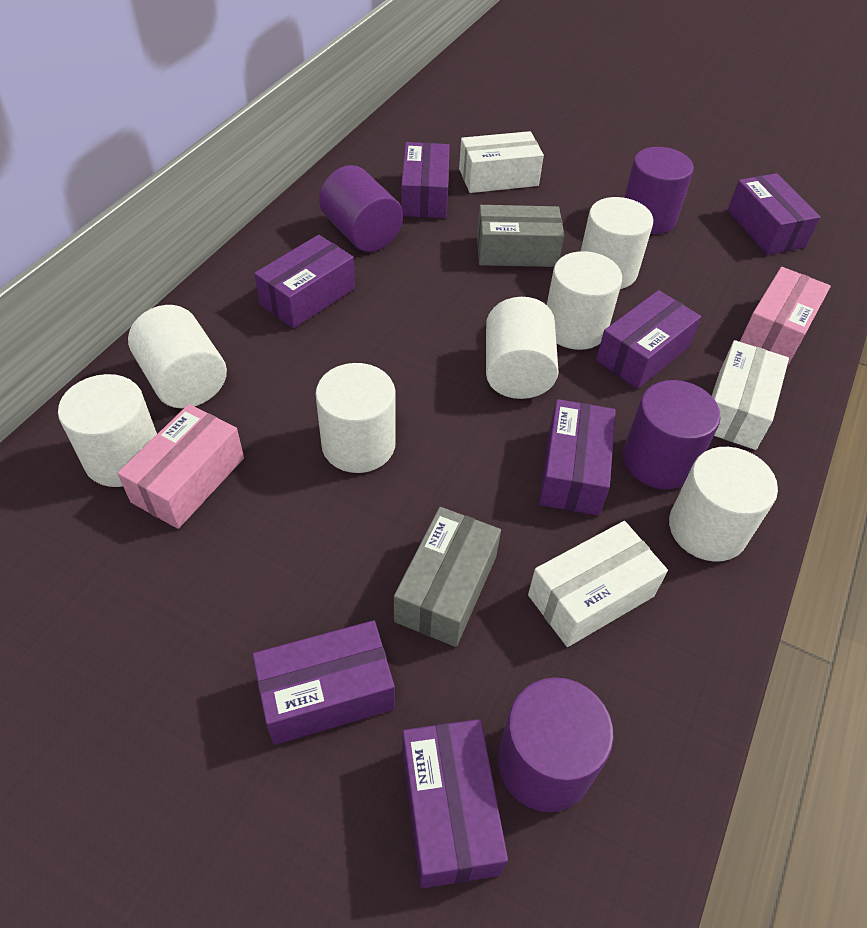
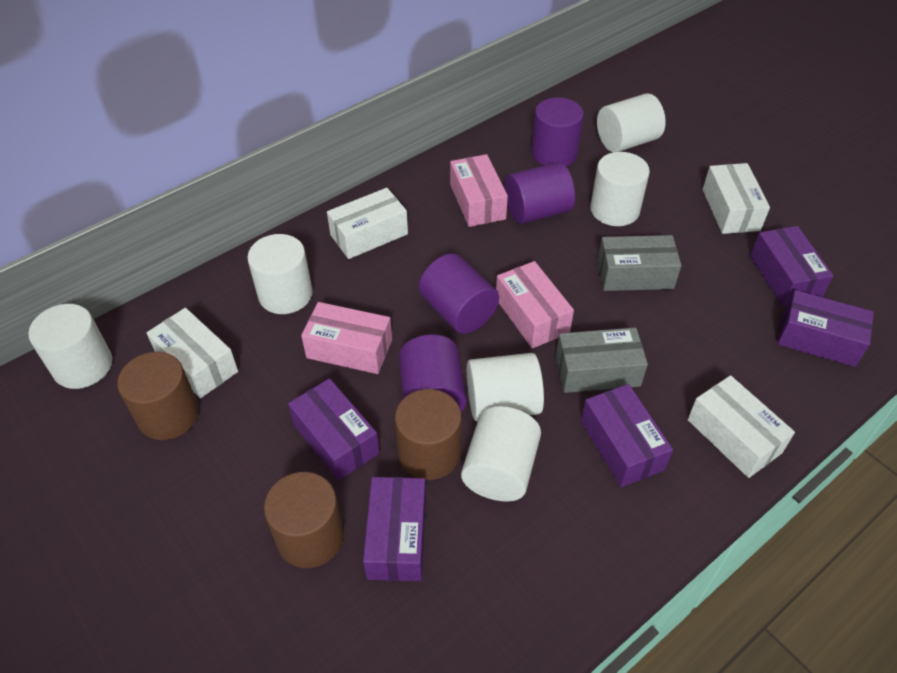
brown cylinder: none = 0 -> [117,352,199,440] [264,472,344,568] [395,389,462,480] = 3
pink box: [117,404,244,529] [740,267,831,364] = 2 -> [301,302,392,374] [450,154,508,227] [496,261,574,349] = 3
purple box: [253,620,395,745] [254,235,355,329] [401,142,450,218] [402,719,508,889] [539,399,616,516] [596,290,701,389] [727,173,820,255] = 7 -> [288,378,380,481] [363,477,426,581] [581,384,673,487] [750,226,834,306] [777,290,874,367] = 5
white box: [459,131,544,193] [528,521,668,647] [712,340,789,450] = 3 -> [147,308,238,398] [327,188,408,259] [688,375,795,478] [703,163,770,234] = 4
white cylinder: [58,374,157,487] [128,305,227,408] [315,363,396,473] [486,297,559,399] [547,251,622,350] [581,197,653,289] [669,447,778,562] = 7 -> [28,304,112,389] [247,234,313,314] [461,406,541,502] [467,353,544,421] [590,152,650,226] [597,93,666,152] = 6

